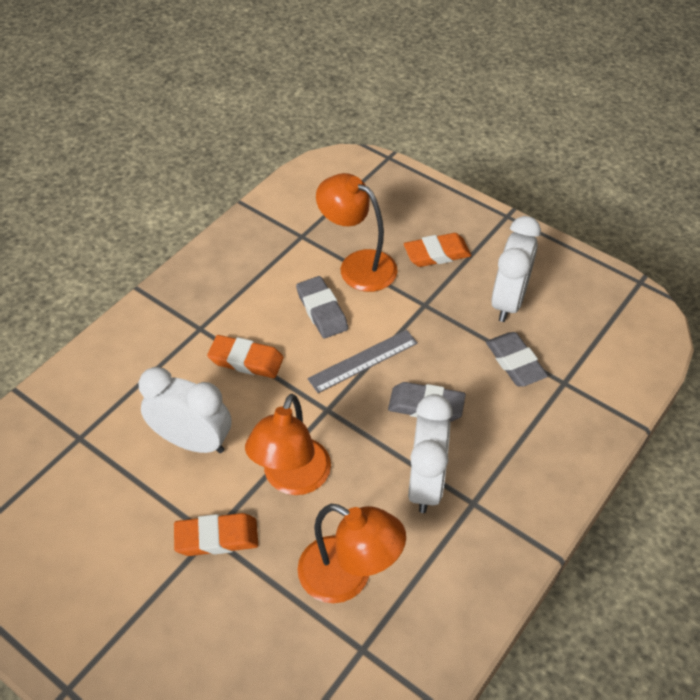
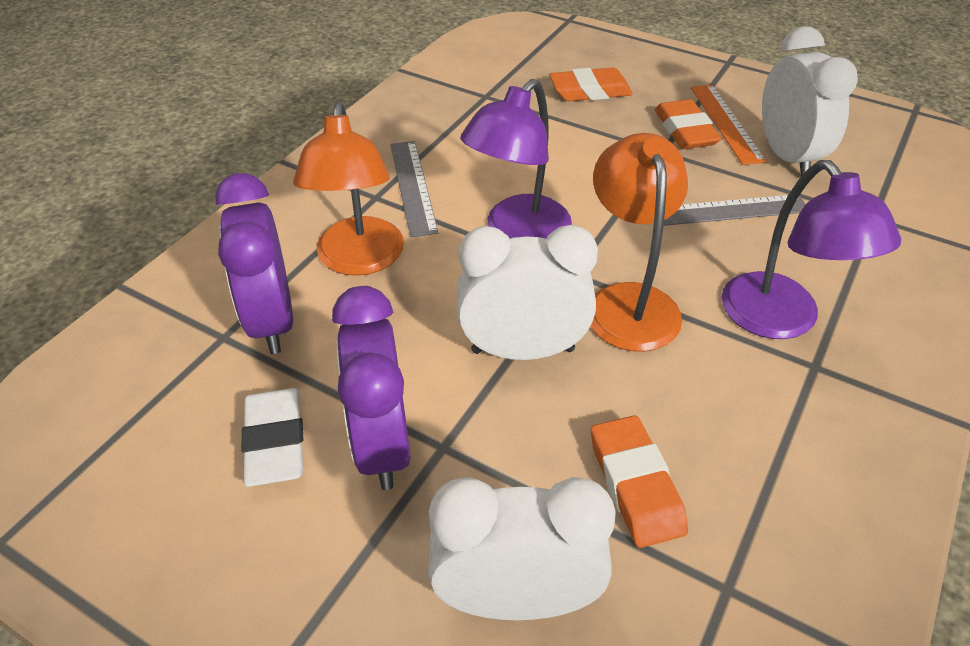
grey eraser: [296,276,348,338] [388,382,466,422] [486,332,548,387] = 3 -> none = 0
grey ruler: [307,330,418,393] = 1 -> [390,141,438,237] [664,195,806,226] = 2
orange lamp: [245,394,331,495] [298,504,406,603] [316,173,398,292] = 3 -> [293,103,404,276] [591,133,688,352] = 2
orange ruler: none = 0 -> [691,85,767,165] = 1
purple clock: none = 0 -> [215,173,293,354] [332,286,410,490] = 2
purple lamp: none = 0 -> [460,79,572,239] [722,160,901,339] = 2
white eraser: none = 0 -> [242,388,303,487] = 1

